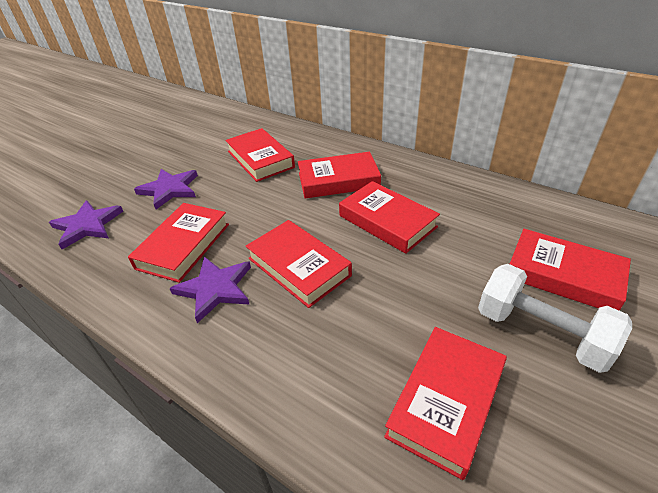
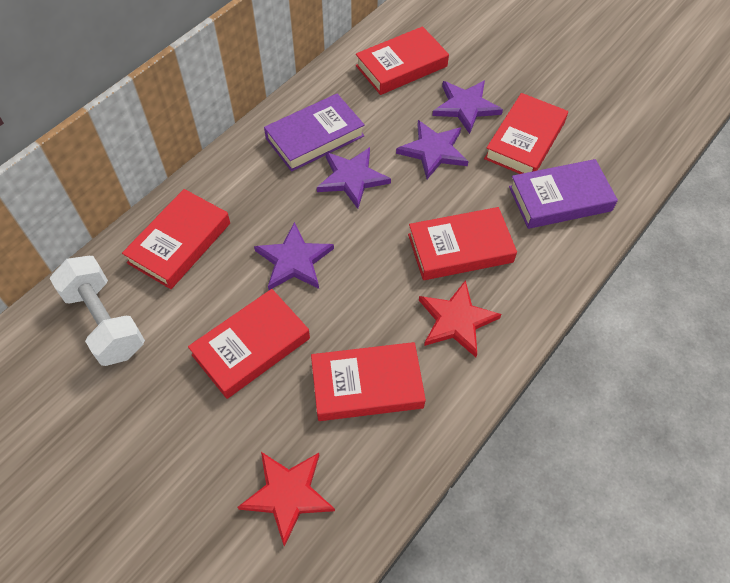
purple book: none = 0 -> [264,94,364,172] [509,159,618,229] = 2
purple star: [49,200,123,249] [134,169,198,209] [169,257,251,323] = 3 -> [254,222,334,290] [317,147,391,209] [396,120,469,179] [432,80,503,134] = 4
red book: [128,203,229,283] [225,128,295,182] [246,220,352,308] [298,152,381,198] [339,181,440,254] [384,327,507,480] [510,229,631,311] = 7 -> [122,189,230,289] [188,289,310,399] [311,342,426,421] [356,26,449,95] [408,207,517,280] [484,93,568,174] = 6
red star: none = 0 -> [238,452,335,547] [419,280,502,357] = 2

